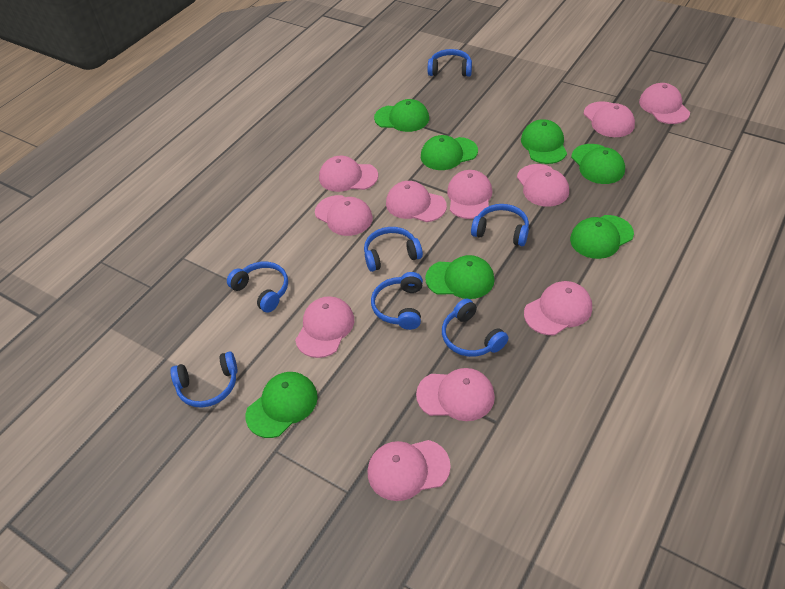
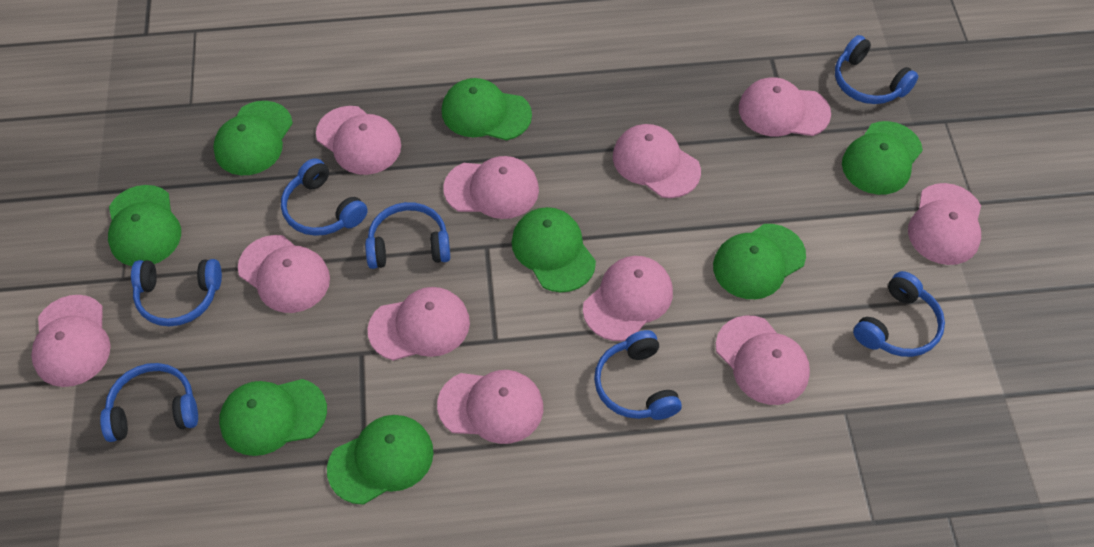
green cap: [245,372,318,438] [374,99,429,132] [421,135,478,170] [425,255,495,299] [521,119,567,164] [570,215,634,259] [571,144,625,184] = 7 -> [108,185,181,266] [213,101,293,175] [219,379,327,456] [327,415,434,505] [442,78,532,140] [512,207,596,292] [713,224,806,299] [842,121,923,195] = 8

